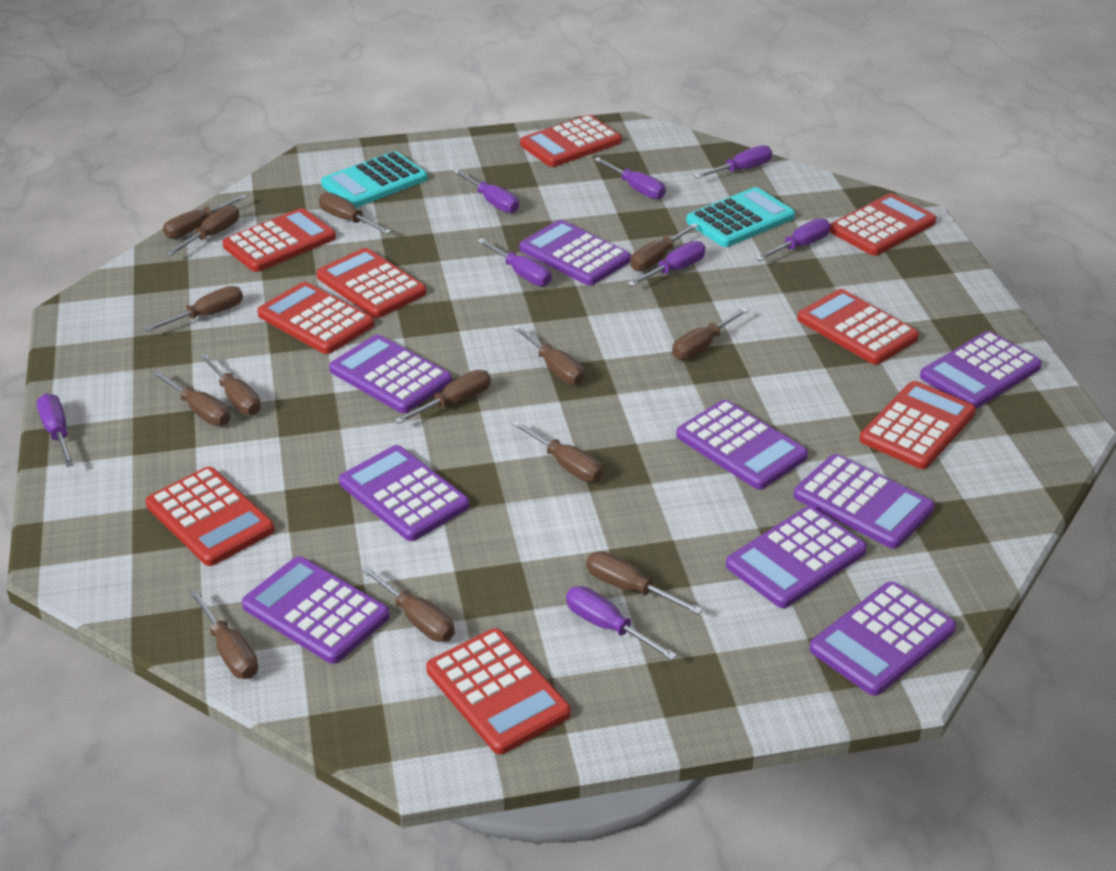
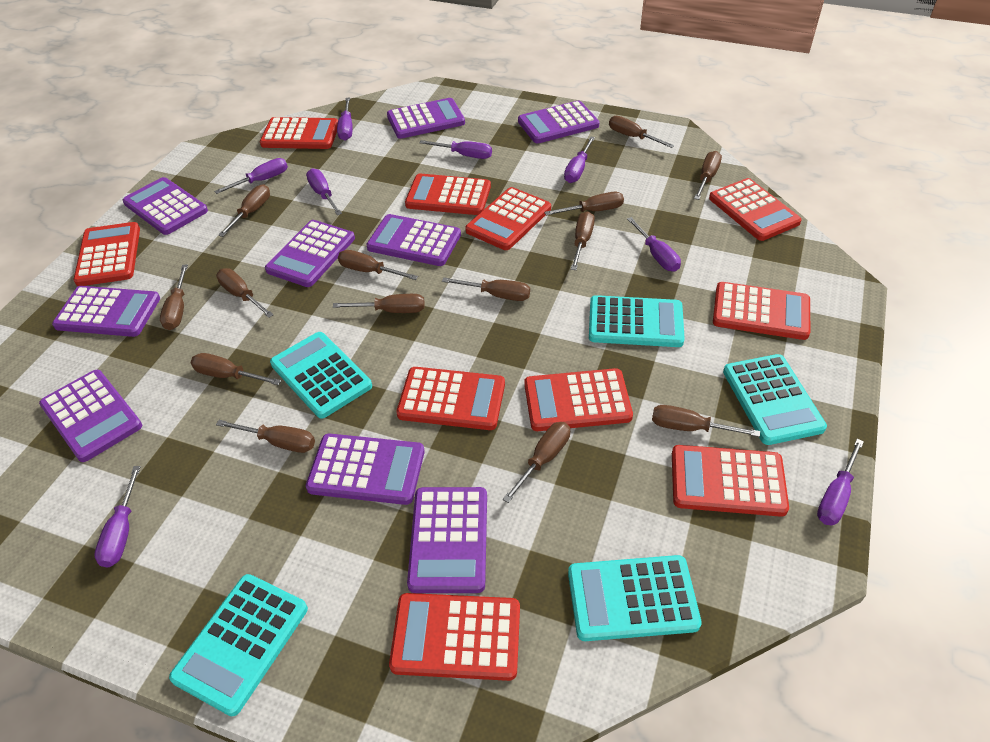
red calculator: [145,467,275,566] [223,208,336,272] [257,282,374,354] [316,248,426,318] [426,628,571,754] [520,115,622,167] [797,289,919,364] [829,193,936,256] [860,381,976,469] = 9 -> [73,222,140,286] [260,117,338,149] [389,593,520,681] [396,367,505,430] [405,174,491,215] [465,187,551,250] [524,368,633,431] [672,445,789,517] [709,178,802,241] [713,282,810,340] = 10
turquoise calculator: [321,151,427,208] [686,187,795,247] = 2 -> [169,574,308,716] [270,332,372,419] [568,555,702,641] [589,295,685,347] [723,354,827,445] = 5

